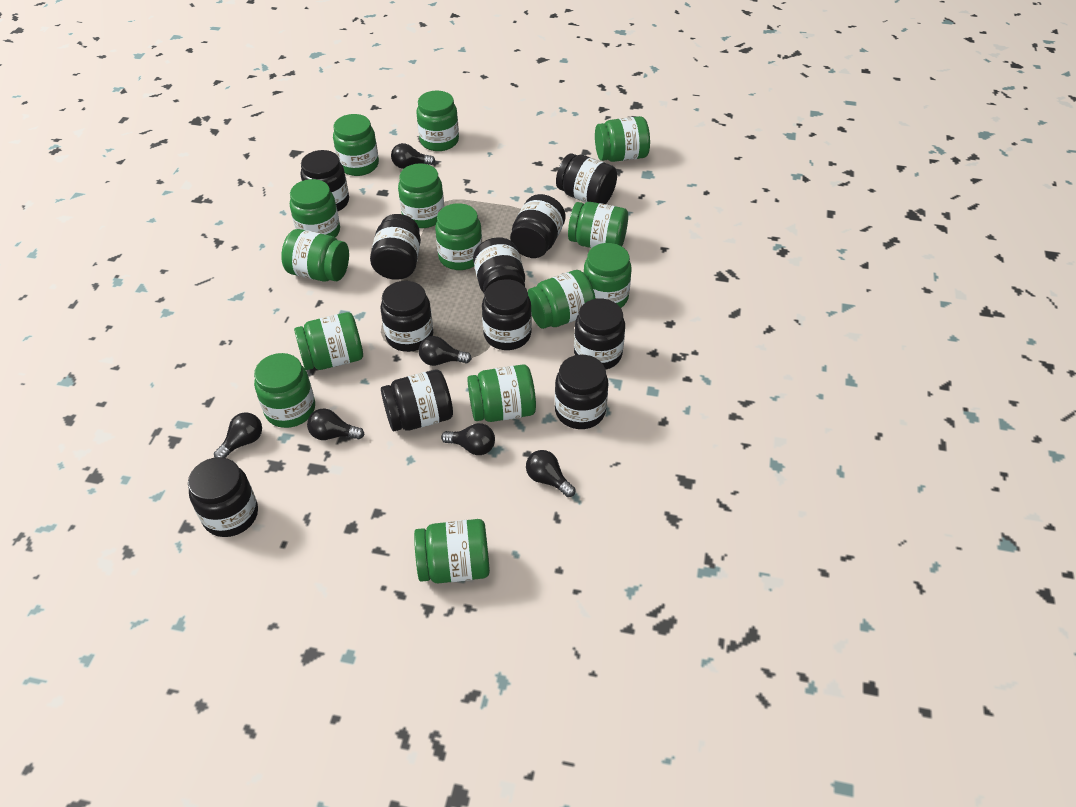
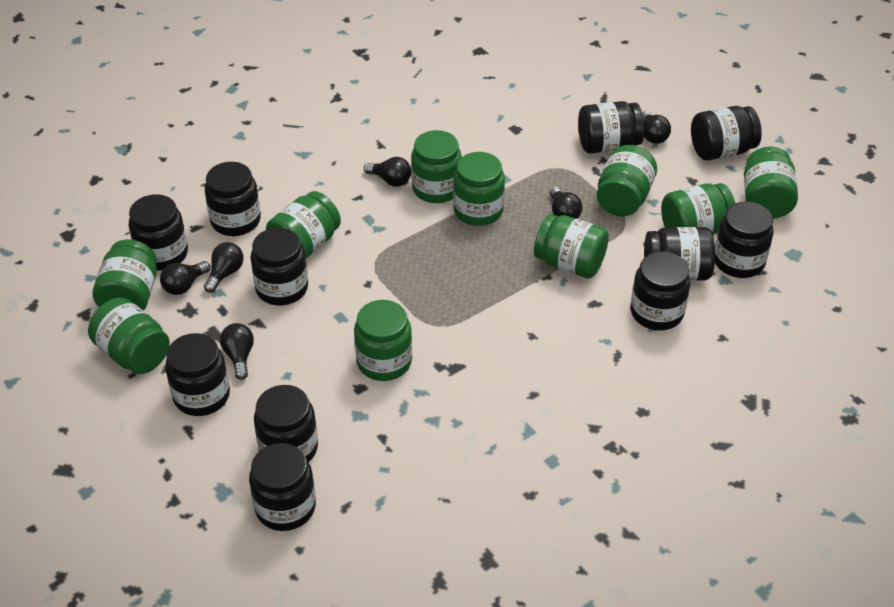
green jar: [254,353,315,428] [281,229,349,282] [290,179,340,238] [294,312,363,370] [333,114,379,176] [398,163,444,228] [414,519,490,584] [417,91,459,151] [435,203,482,270] [467,364,536,422] [528,270,596,329] [568,202,628,248] [583,243,632,308] [595,116,650,162] = 14 -> [88,297,170,374] [93,239,157,311] [266,191,341,258] [354,300,412,381] [411,130,462,203] [453,152,505,226] [534,214,609,279] [597,145,657,216] [661,183,735,235] [744,146,798,219] = 10

